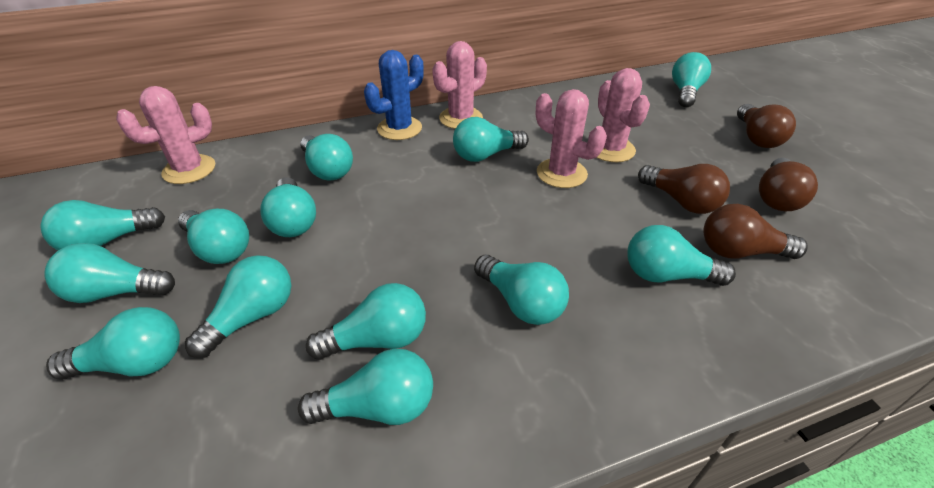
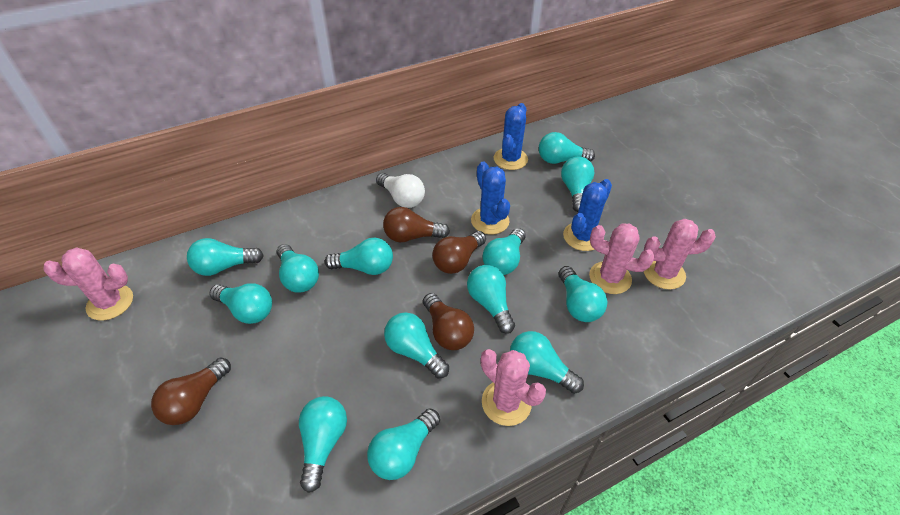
blue cactus: [364,50,424,140] = 1 -> [471,162,510,234] [494,103,528,170] [563,179,612,251] = 3
white light bulb: none = 0 -> [376,173,425,208] = 1

